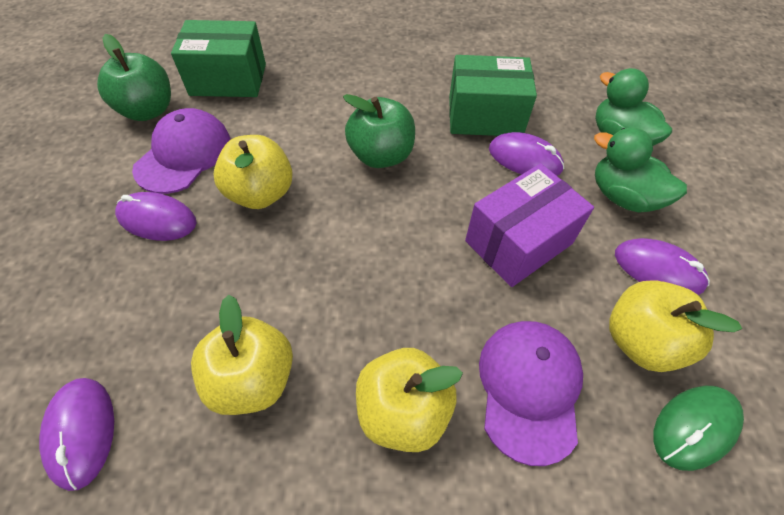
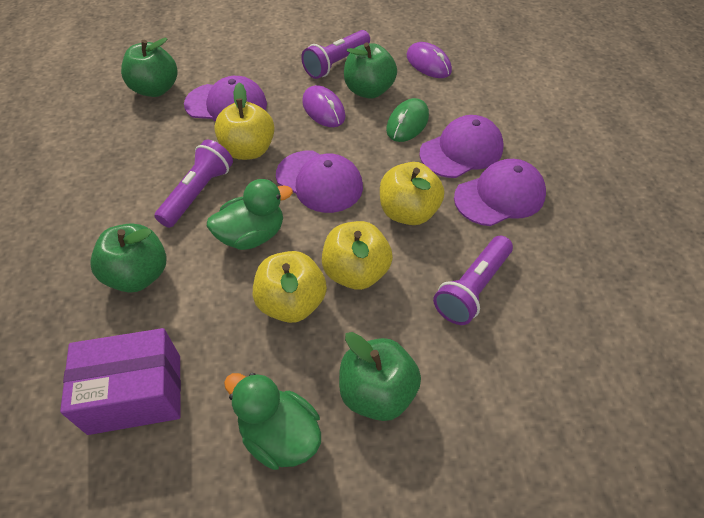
green apple: [97,34,171,121] [343,94,415,168] = 2 -> [90,223,167,292] [121,38,178,97] [339,332,421,421] [344,42,397,99] = 4
green box: [171,20,266,97] [449,55,537,136] = 2 -> none = 0
purple cap: [132,108,230,194] [479,321,583,466] = 2 -> [184,76,267,122] [276,151,363,213] [420,115,504,178] [454,159,546,226] = 4
purple flashlight: none = 0 -> [154,140,233,228] [301,30,370,79] [433,236,513,325] = 3
purple mouse: [39,378,114,491] [115,192,196,241] [489,132,564,176] [615,238,710,295] = 4 -> [302,85,346,127] [407,42,452,78] = 2

